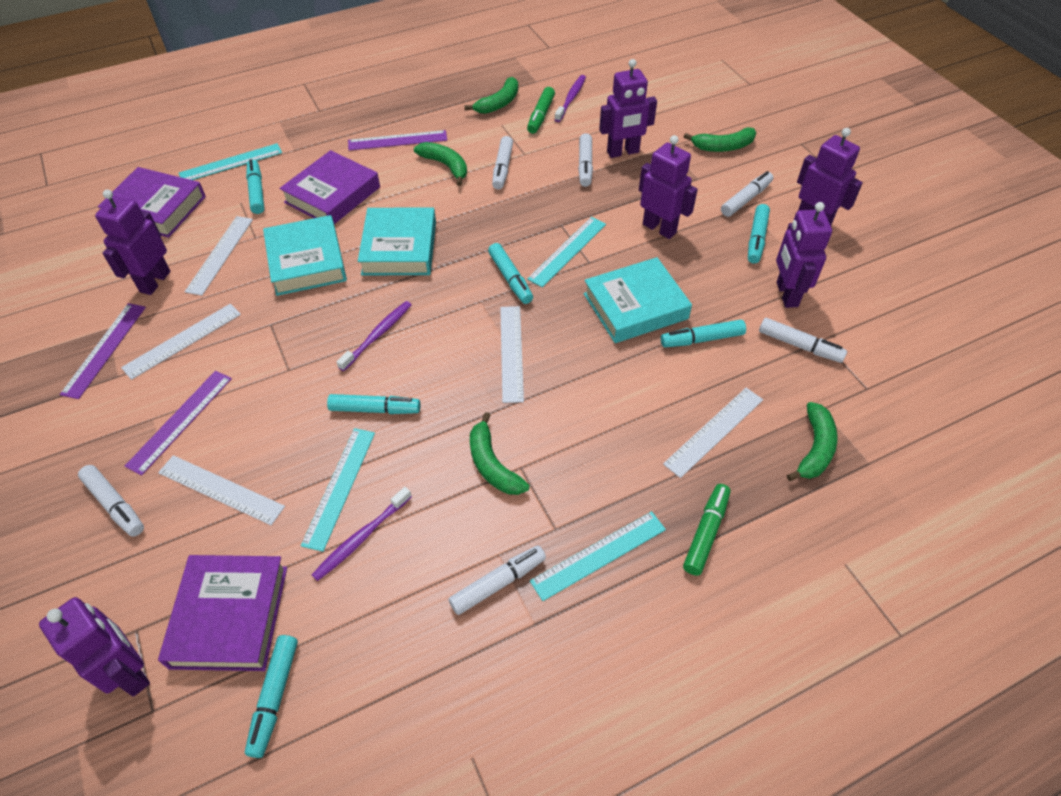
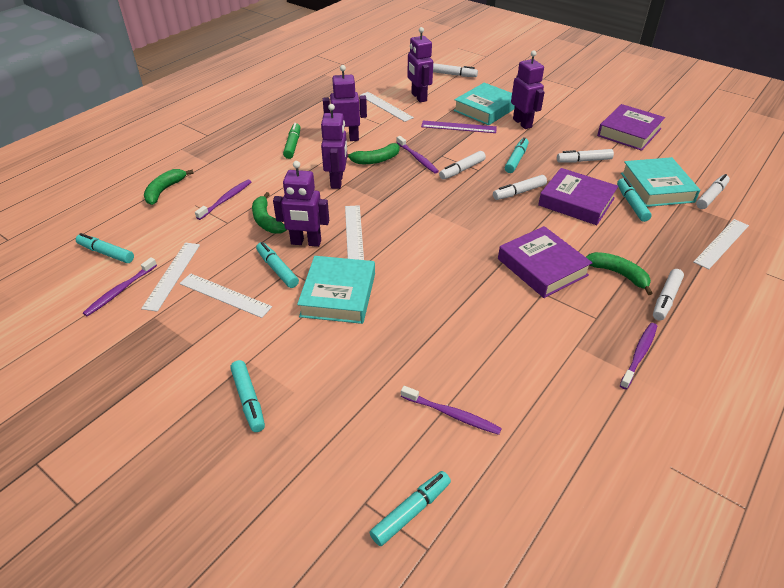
green banana: [414,142,467,186] [464,77,518,114] [470,412,530,495] [684,127,756,152] [787,402,837,481] = 5 -> [144,169,194,205] [252,192,287,234] [347,143,400,164] [586,252,653,295] = 4
green marker: [527,87,555,134] [683,484,731,576] = 2 -> [283,123,301,159] = 1
purple robot: [39,597,150,697] [95,189,171,295] [599,59,657,158] [639,135,698,239] [776,202,832,308] [797,128,863,225] = 6 -> [273,161,329,247] [321,104,347,189] [323,65,367,141] [407,27,433,102] [511,51,545,129] = 5
purple ruler: [60,303,146,399] [125,371,232,475] [348,130,447,151] = 3 -> [421,121,497,133] = 1
purple toothbrush: [312,487,412,581] [336,301,411,371] [555,75,586,122] = 3 -> [83,257,157,316] [195,179,251,220] [396,136,439,174] [401,386,502,435] [620,323,657,389] = 5
turquoise ruler: [179,143,282,180] [301,428,375,552] [527,217,606,288] [530,511,666,601] = 4 -> none = 0

